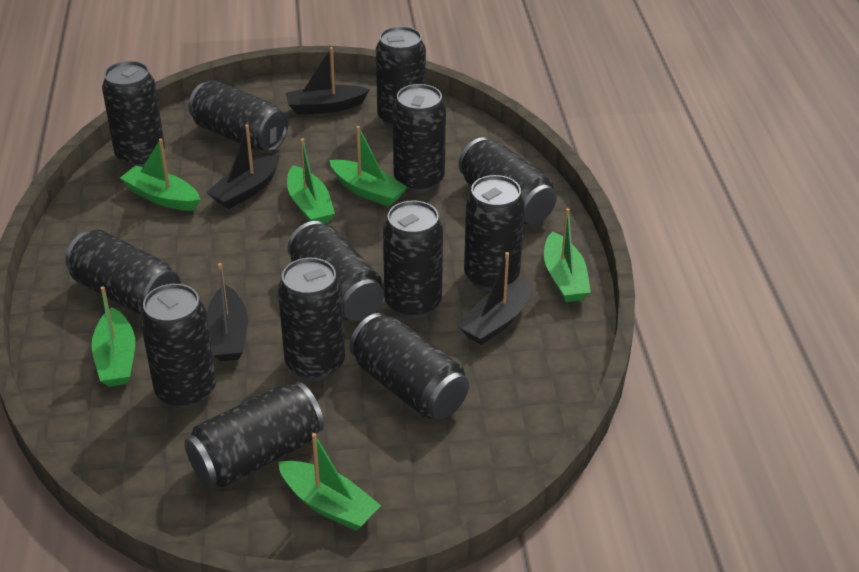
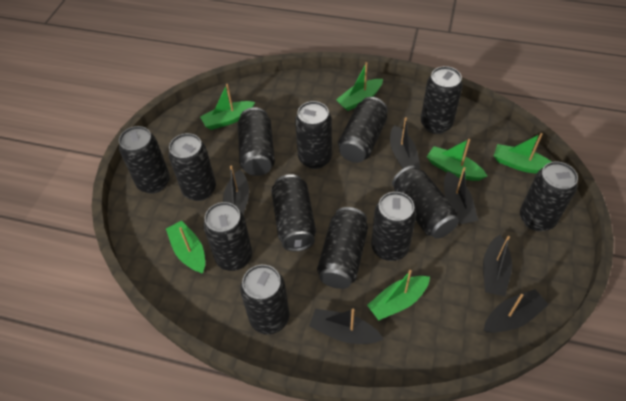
black boat: [206,263,248,361] [207,125,279,209] [286,47,370,115] [458,252,532,345] = 4 -> [223,166,249,214] [309,309,383,344] [390,117,421,169] [444,167,478,224] [483,235,512,296] [484,289,549,333] = 6

